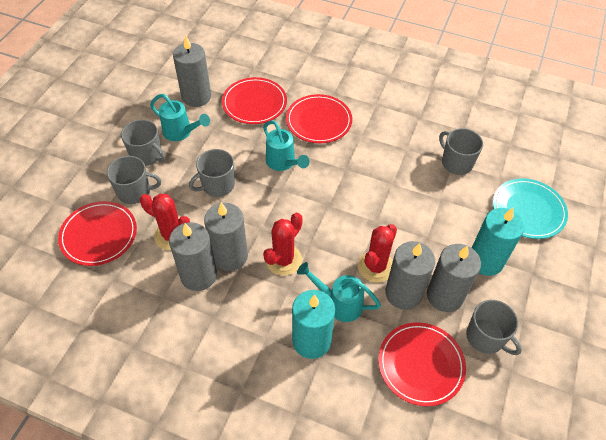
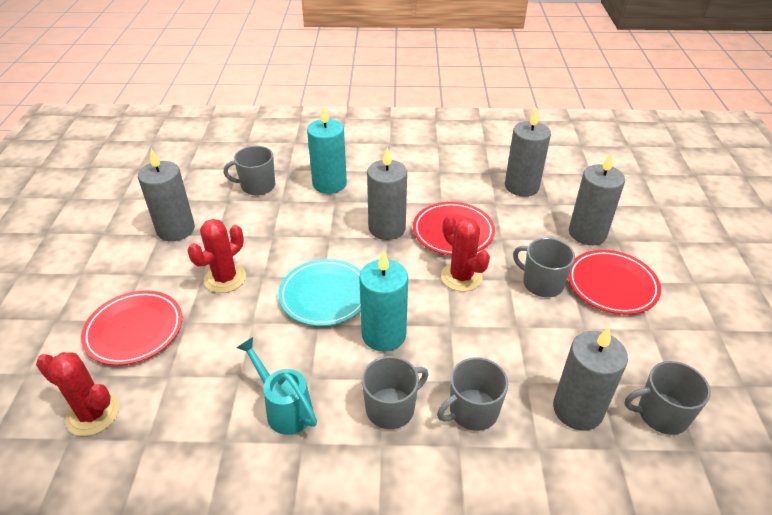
red plate: [58,201,137,266] [222,77,287,124] [286,94,352,143] [378,322,466,406] = 4 -> [81,290,182,365] [413,202,495,255] [568,250,661,315] = 3
turquoise watering can: [150,94,210,141] [263,120,310,171] [297,262,381,322] = 3 -> [236,337,317,435] = 1

